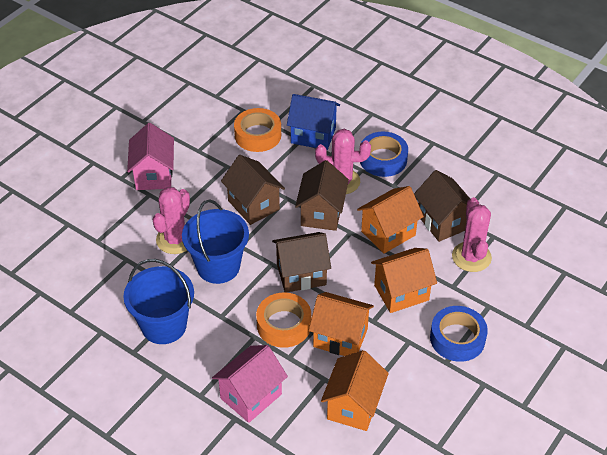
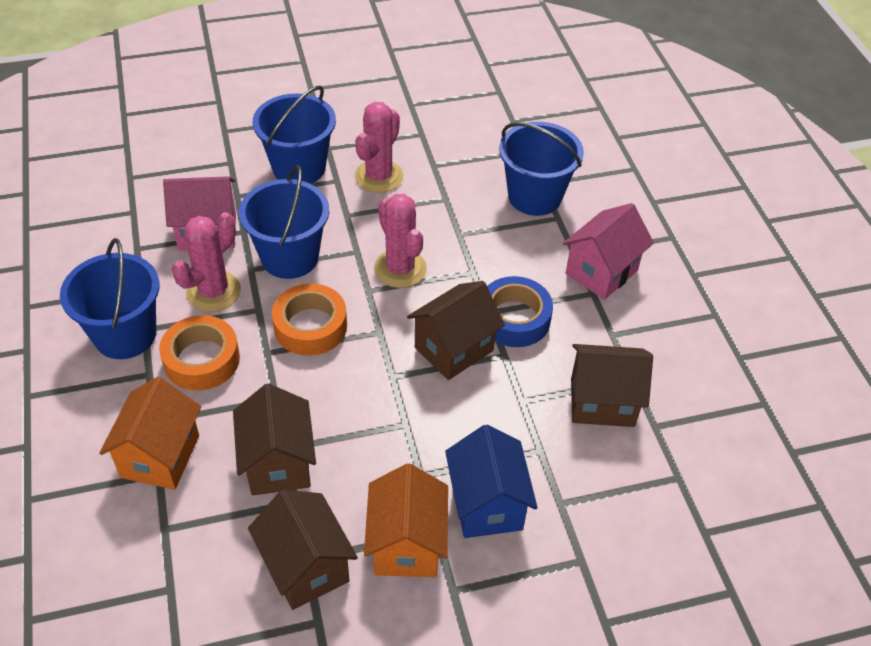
blue bucket: [123,259,194,344] [182,199,249,284] = 2 -> [60,238,159,359] [239,165,329,279] [253,86,336,184] [499,122,584,216] = 4
blue tape: [360,132,408,177] [430,306,488,362] = 2 -> [487,276,553,347] = 1
orange house: [309,292,374,356] [321,350,389,431] [357,186,424,254] [371,248,437,313] = 4 -> [99,377,201,490] [364,463,448,577] = 2

